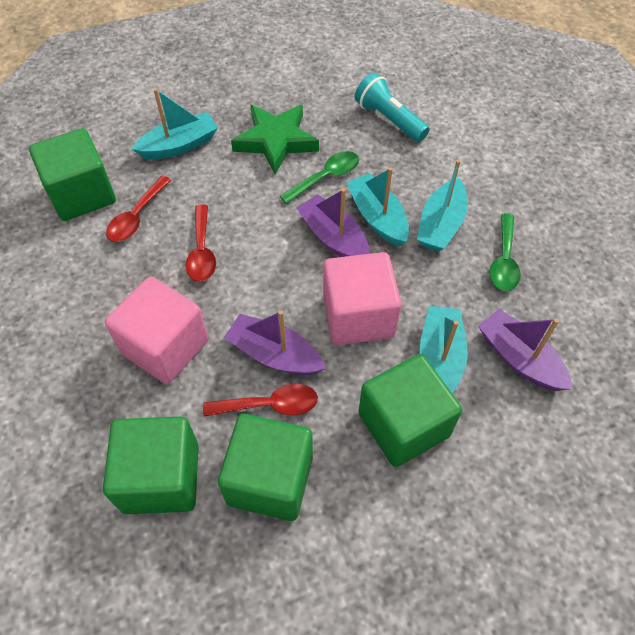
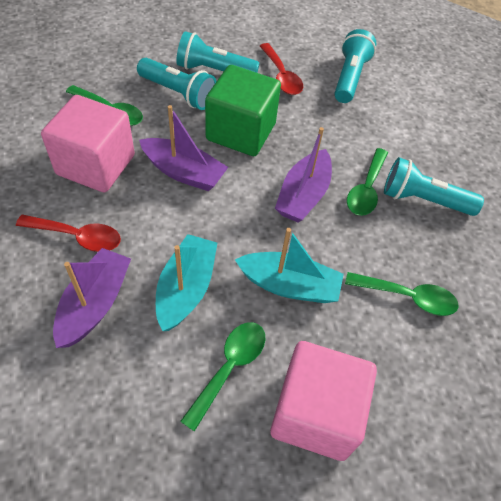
green cube: [29,128,116,221] [103,417,199,514] [218,414,313,521] [359,354,462,467] = 4 -> [205,65,281,156] = 1
green spoon: [280,151,359,204] [489,213,521,291] = 2 -> [66,85,143,126] [180,322,265,432] [345,272,459,316] [347,148,388,216] = 4
green star: [231,105,319,174] = 1 -> none = 0
red spoon: [106,176,171,242] [186,204,216,282] [203,384,318,417] = 3 -> [16,215,121,252] [260,43,303,95] = 2
turquoise boat: [132,88,218,160] [346,167,409,247] [417,159,467,252] [420,306,468,393] = 4 -> [156,234,217,331] [235,228,344,303] = 2
turquoise flashlight: [354,73,430,142] = 1 -> [137,58,217,110] [176,31,260,73] [334,29,377,103] [384,157,484,216] = 4

